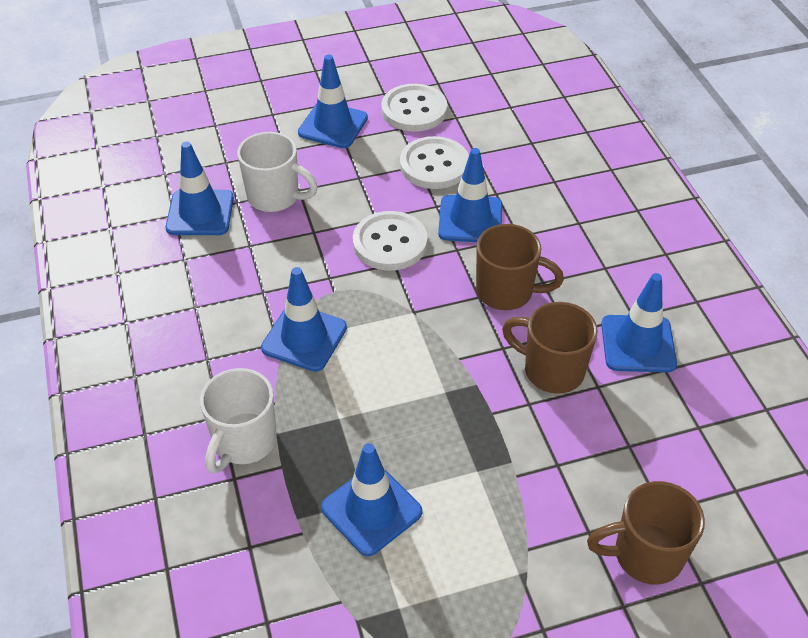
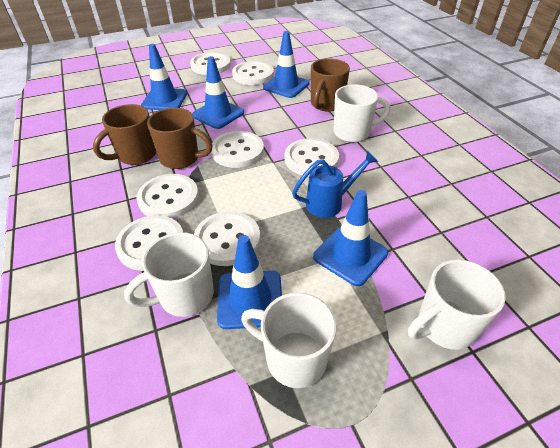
blue traffic cone: [165,142,234,235] [261,267,347,372] [298,55,368,148] [321,443,422,556] [438,148,502,242] [601,273,677,372] = 6 -> [141,44,187,110] [192,56,244,129] [217,235,282,329] [263,31,309,98] [313,190,388,286] = 5
blue watering can: none = 0 -> [292,150,378,218] = 1
white button: [353,211,427,271] [381,84,447,132] [400,136,469,189] = 3 -> [115,215,183,271] [136,174,199,218] [190,52,231,75] [194,211,260,266] [211,131,264,168] [232,61,274,85] [285,138,339,177] = 7
white mug: [200,368,277,474] [237,132,318,212] = 2 -> [124,232,214,317] [241,293,336,388] [333,84,390,142] [408,260,506,350] = 4

